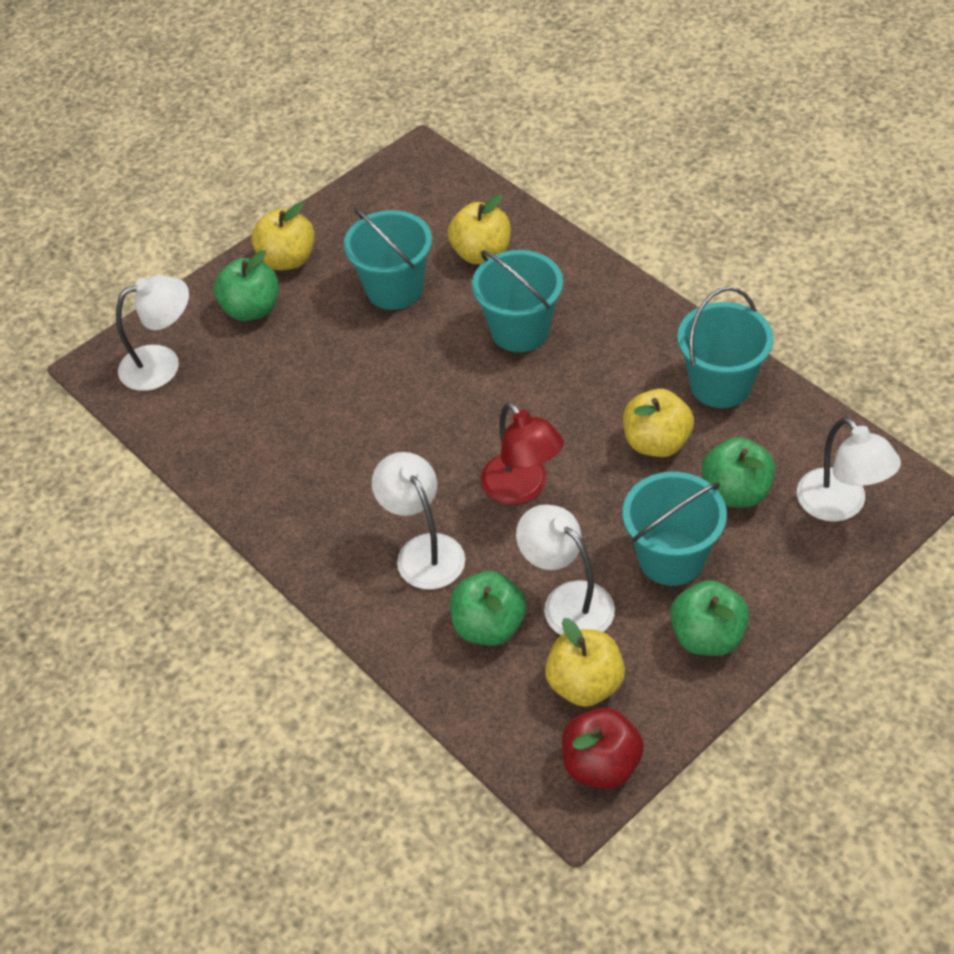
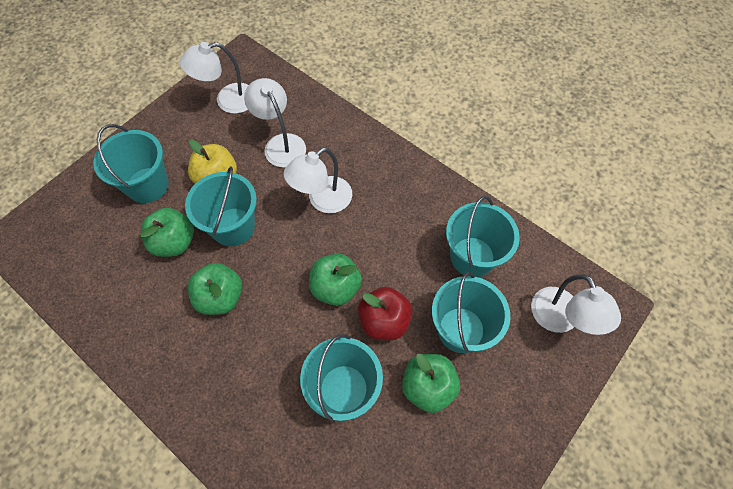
red lamp: [481,402,564,505] = 1 -> none = 0
turquoise bucket: [344,207,432,310] [472,250,563,352] [623,472,727,586] [677,287,773,408] = 4 -> [93,124,169,203] [185,166,257,246] [300,334,383,422] [432,272,510,353] [446,196,520,277] = 5
yellow apple: [252,202,315,271] [448,195,511,264] [545,618,625,707] [623,389,694,457] = 4 -> [188,140,237,184] = 1

